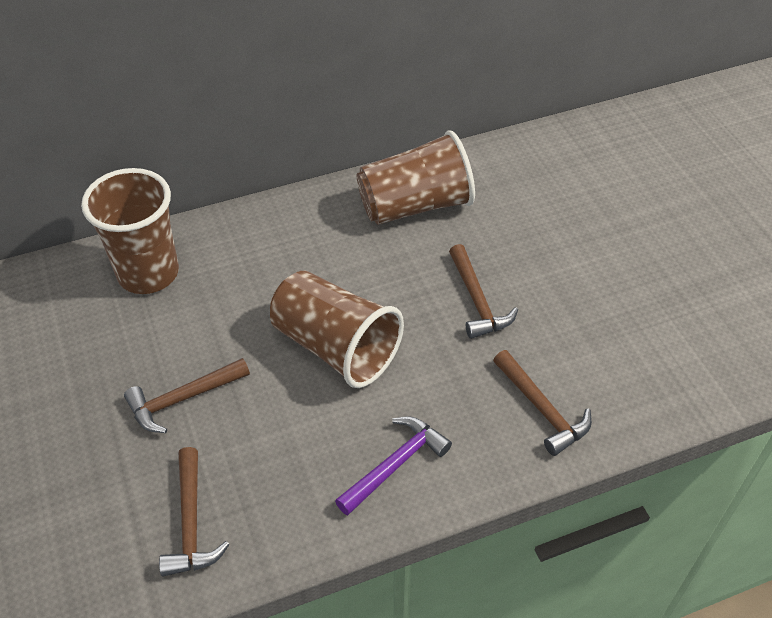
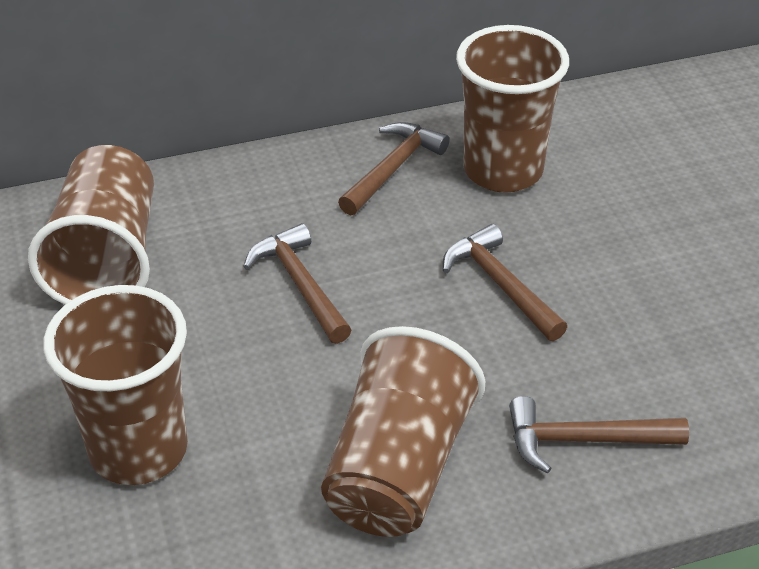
brown cup: [81,168,179,294] [270,271,404,388] [357,131,475,225] = 3 -> [28,145,154,305] [43,285,188,485] [321,326,485,537] [456,25,569,193] = 4
purple hammer: [335,416,452,515] = 1 -> none = 0

